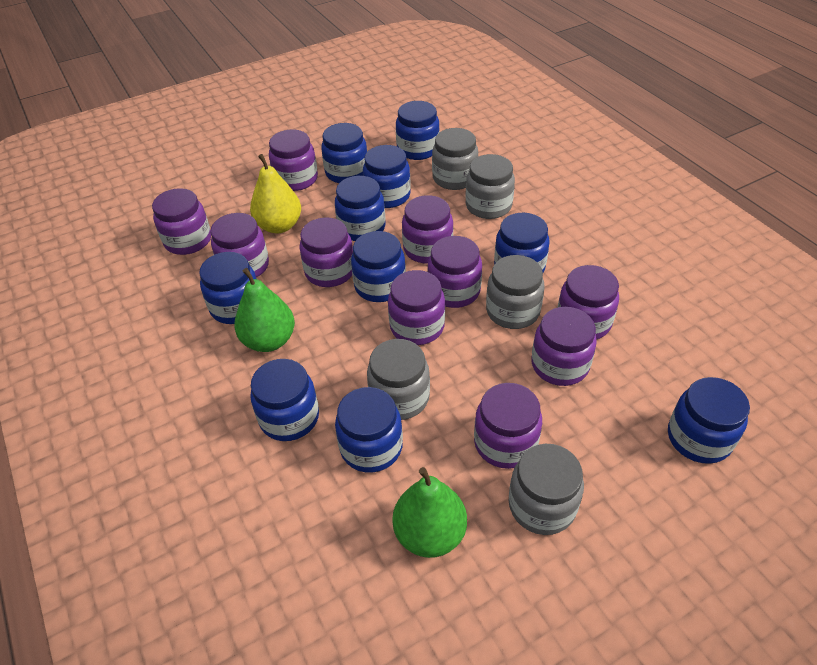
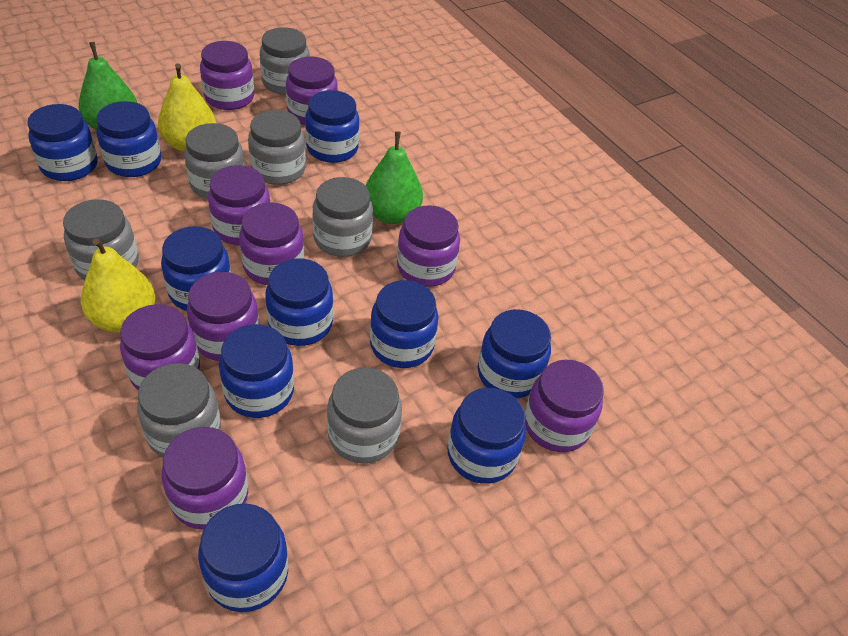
grey jar: [367,339,430,420] [432,128,478,190] [465,154,515,219] [486,255,545,329] [508,444,584,535] = 5 -> [63,199,139,280] [137,363,221,458] [184,123,245,199] [248,110,306,185] [260,27,310,95] [312,177,373,257] [327,367,402,464] = 7
purple jar: [152,188,211,255] [210,213,269,278] [269,129,318,191] [299,217,353,287] [388,270,445,345] [402,195,453,264] [427,236,482,308] [474,383,542,469] [531,307,597,386] [557,265,619,339] = 10 -> [120,304,200,390] [162,427,248,530] [187,272,260,361] [200,41,254,110] [208,165,271,245] [239,202,304,285] [286,56,338,125] [397,205,460,287] [525,360,604,452] = 9
yellow pear: [250,154,301,233] = 1 -> [81,238,155,332] [158,63,216,152] = 2

